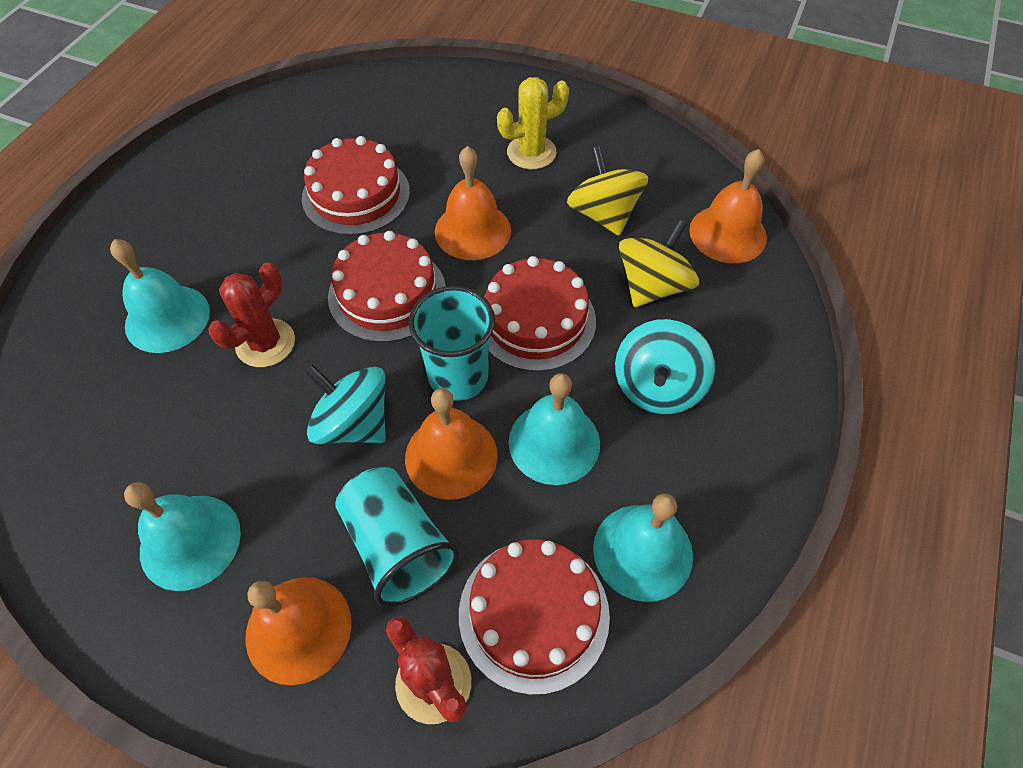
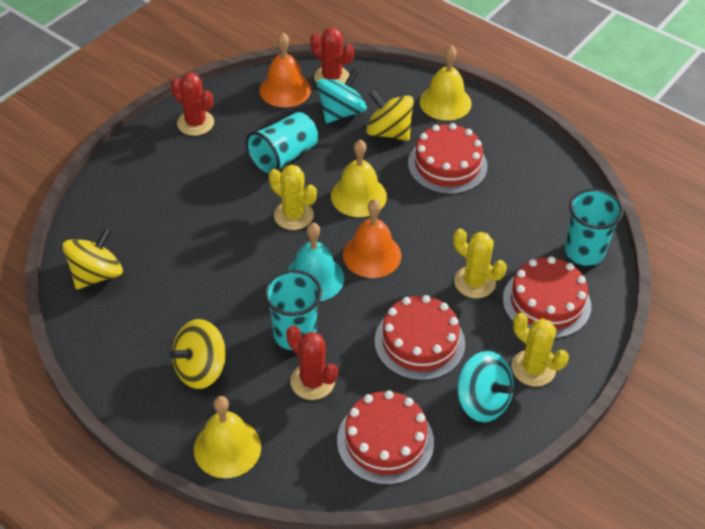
orange bell: [245,577,351,685] [405,388,498,500] [435,146,511,260] [689,149,767,263] = 4 -> [260,33,311,107] [343,199,402,278] = 2
red cactus: [208,262,295,367] [386,616,471,724] = 2 -> [171,72,214,136] [286,325,338,400] [310,27,354,84] = 3
turquoise bell: [110,239,210,353] [124,482,241,591] [509,373,600,485] [593,493,693,602] = 4 -> [287,223,344,301] = 1
turquoise cup: [335,467,459,607] [409,286,495,401] = 2 -> [246,112,318,176] [264,270,322,351] [565,188,623,266] = 3
yellow bell: none = 0 -> [194,396,261,478] [331,139,387,217] [420,45,471,121] = 3
yellow cactus: [497,77,569,169] = 1 -> [269,165,317,230] [454,228,507,298] [512,313,569,387] = 3
yellow spinning top: [567,146,648,236] [619,220,699,307] = 2 -> [62,227,123,289] [170,319,226,389] [366,90,414,141] = 3

